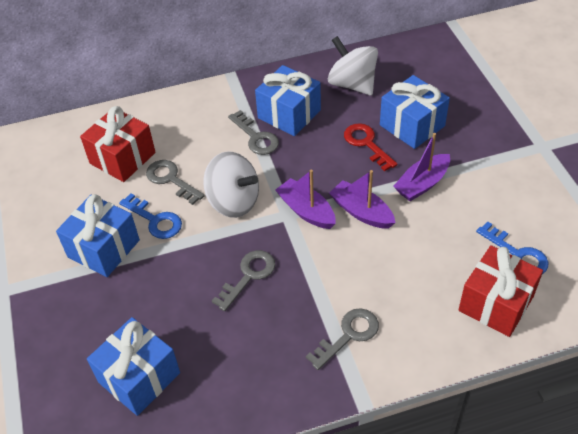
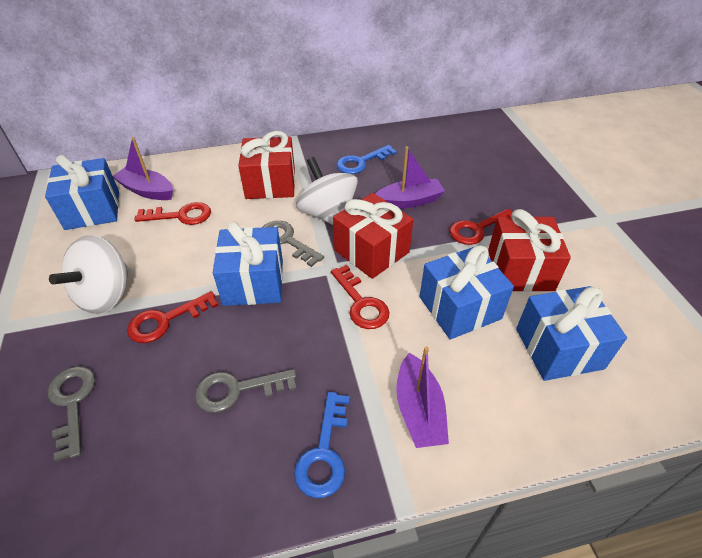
grey key: [146,160,205,205] [212,250,275,311] [228,110,279,155] [306,308,379,370] = 4 -> [48,366,95,462] [195,369,297,413] [262,221,324,267] = 3
red gift: [80,106,156,182] [459,245,543,337] = 2 -> [238,131,295,199] [333,193,413,279] [488,209,571,292] = 3
red key: [344,123,397,171] = 1 -> [127,291,218,343] [134,202,211,225] [331,265,390,329] [450,209,513,245] = 4

